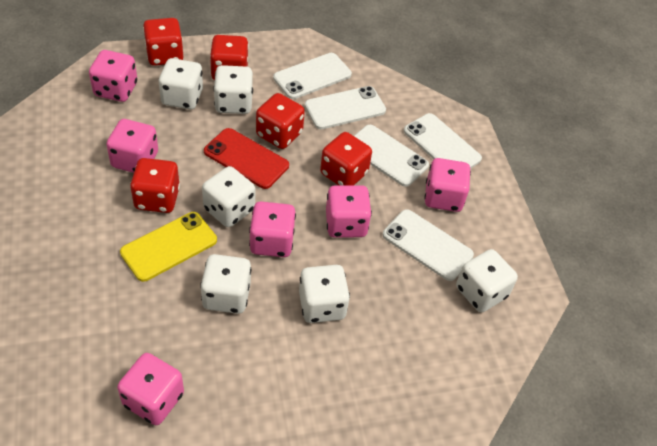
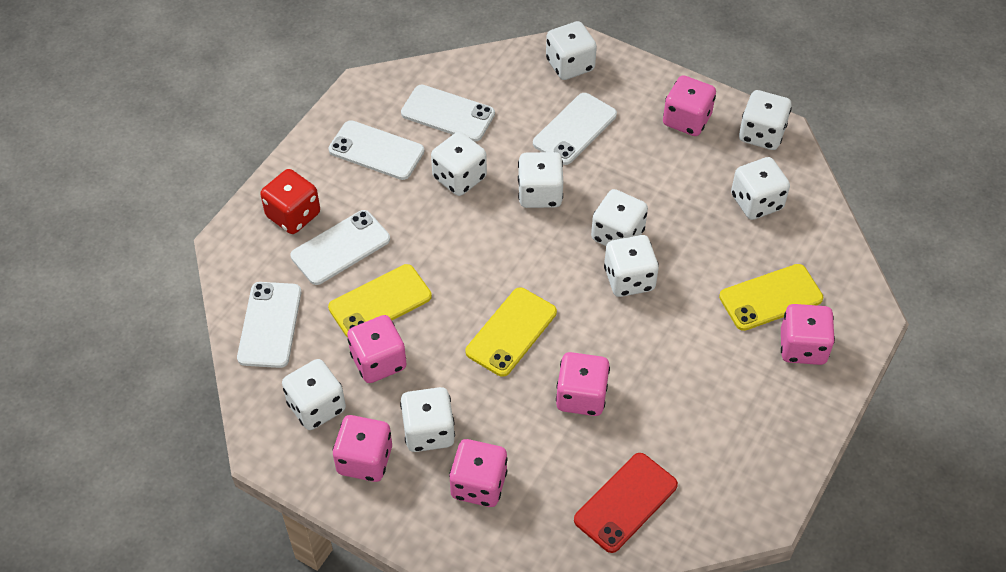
red dice: [130,158,180,213] [143,18,183,66] [210,35,249,80] [256,93,305,149] [320,132,372,185] = 5 -> [260,169,320,234] = 1
white dice: [158,58,203,109] [200,254,251,314] [202,166,255,227] [213,65,253,114] [299,265,350,323] [456,249,518,313] = 6 -> [282,359,346,430] [400,387,455,452] [431,132,487,196] [518,152,563,208] [546,21,597,80] [591,189,648,246] [604,235,659,297] [731,157,790,220] [739,90,792,150] = 9
yellow phone: [120,212,217,282] = 1 -> [328,264,432,338] [465,288,557,377] [719,264,823,331] = 3

